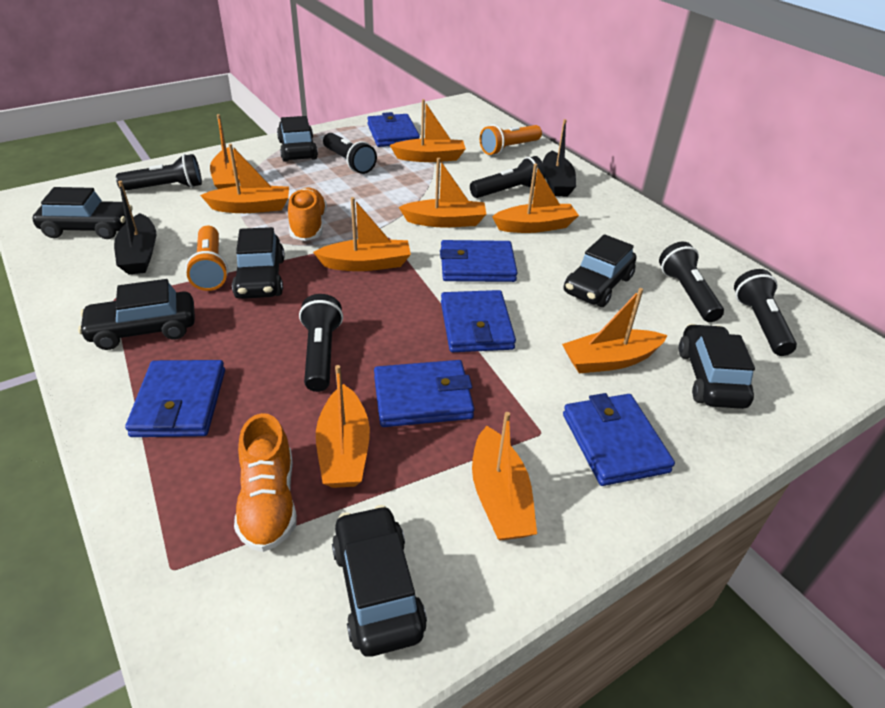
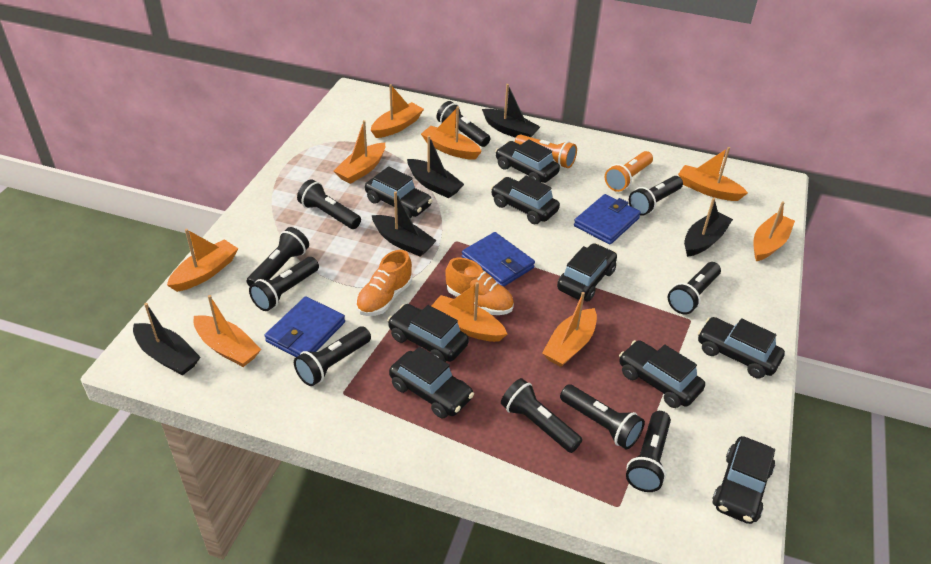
black boat: [114,181,156,274] [542,119,576,196] = 2 -> [133,303,201,375] [372,191,437,257] [407,136,464,198] [482,84,540,138] [684,198,733,257] = 5
black car: [32,187,132,239] [78,279,195,350] [232,227,285,299] [277,116,318,162] [332,505,427,657] [563,234,636,307] [679,324,755,409] = 7 -> [365,166,433,218] [387,304,469,362] [389,347,474,419] [491,176,560,225] [495,139,560,183] [557,243,617,301] [619,340,705,408] [698,317,785,378] [712,436,775,524] = 9
black flashlight: [116,154,202,191] [299,294,343,392] [323,133,377,174] [470,156,546,198] [659,242,724,322] [734,269,797,356] = 6 -> [247,227,309,287] [249,257,319,311] [294,327,371,386] [297,179,361,229] [437,101,490,147] [501,378,582,453] [560,384,645,449] [626,411,671,492] [629,176,683,216] [668,262,721,314] = 10
blue wallet: [125,360,225,437] [367,112,420,147] [374,360,474,427] [440,240,518,282] [441,290,516,352] [563,393,675,486] = 6 -> [265,296,345,357] [462,232,535,287] [574,194,641,245] = 3

